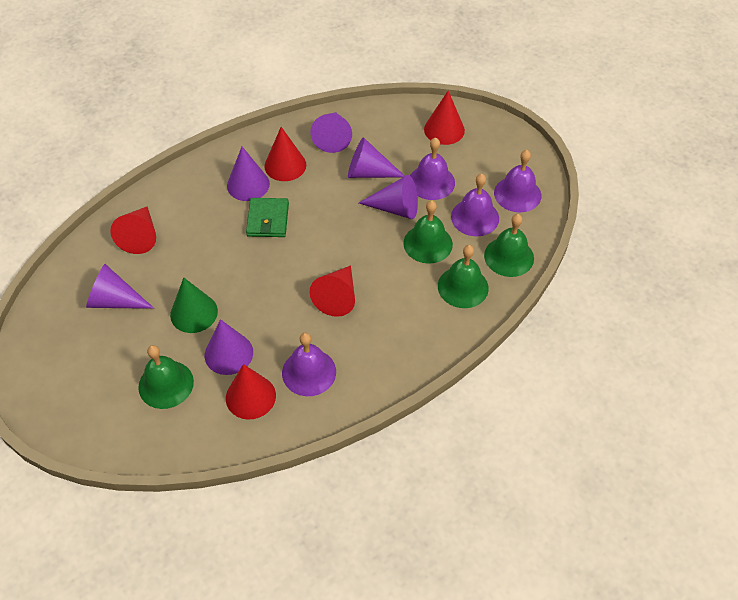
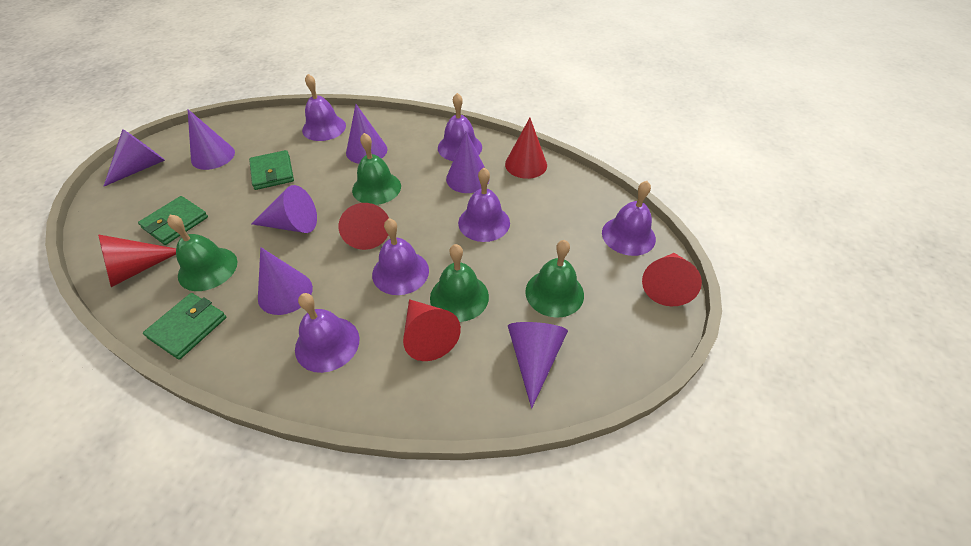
green cone: [170,278,218,333] = 1 -> none = 0
green wallet: [246,198,289,237] = 1 -> [138,196,208,245] [143,293,226,360] [249,150,294,190] = 3
purple bell: [282,333,336,396] [410,137,455,200] [451,174,499,236] [494,150,541,212] = 4 -> [295,293,359,373] [302,74,346,141] [372,218,429,295] [438,93,482,161] [458,168,510,242] [602,181,656,256] = 6
purple cone: [86,264,154,309] [205,319,253,375] [227,147,270,201] [310,112,352,153] [348,137,405,178] [359,175,418,219] = 6 -> [104,129,165,186] [188,109,235,170] [251,185,317,233] [258,247,313,315] [346,104,387,164] [446,131,490,193] [508,322,568,408] = 7

